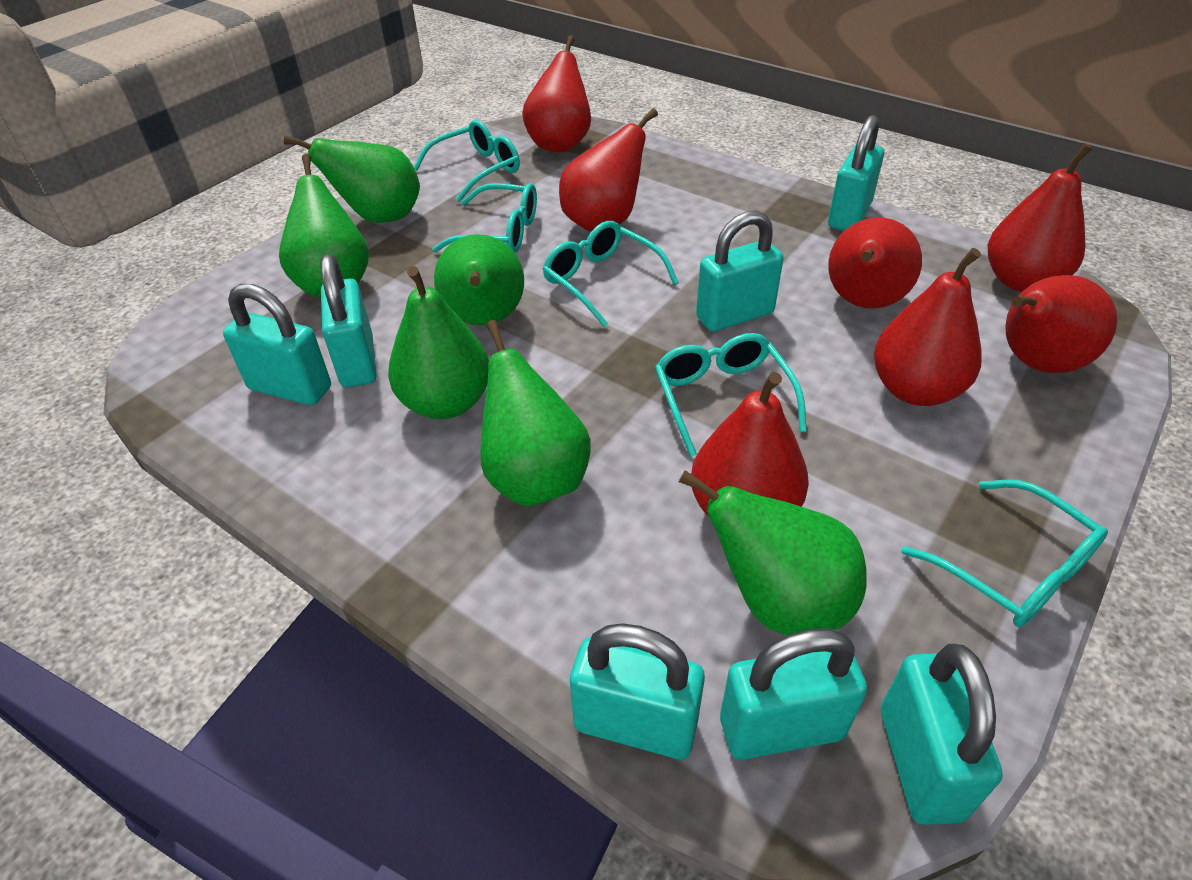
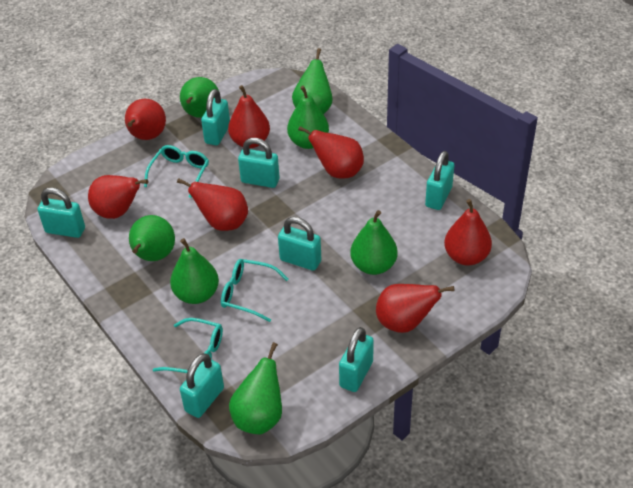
green pear: [279,154,369,297] [284,136,420,223] [388,266,489,419] [434,234,524,326] [480,320,591,506] [679,470,867,635] = 6 -> [129,215,175,261] [170,238,219,304] [180,77,219,118] [229,342,282,434] [287,86,329,149] [292,48,333,114] [350,210,398,275] = 7
turquoise glasses: [414,120,520,202] [432,183,537,253] [543,221,679,327] [655,333,807,457] [901,480,1108,627] = 5 -> [144,145,209,198] [153,318,223,373] [221,259,288,322] = 3

